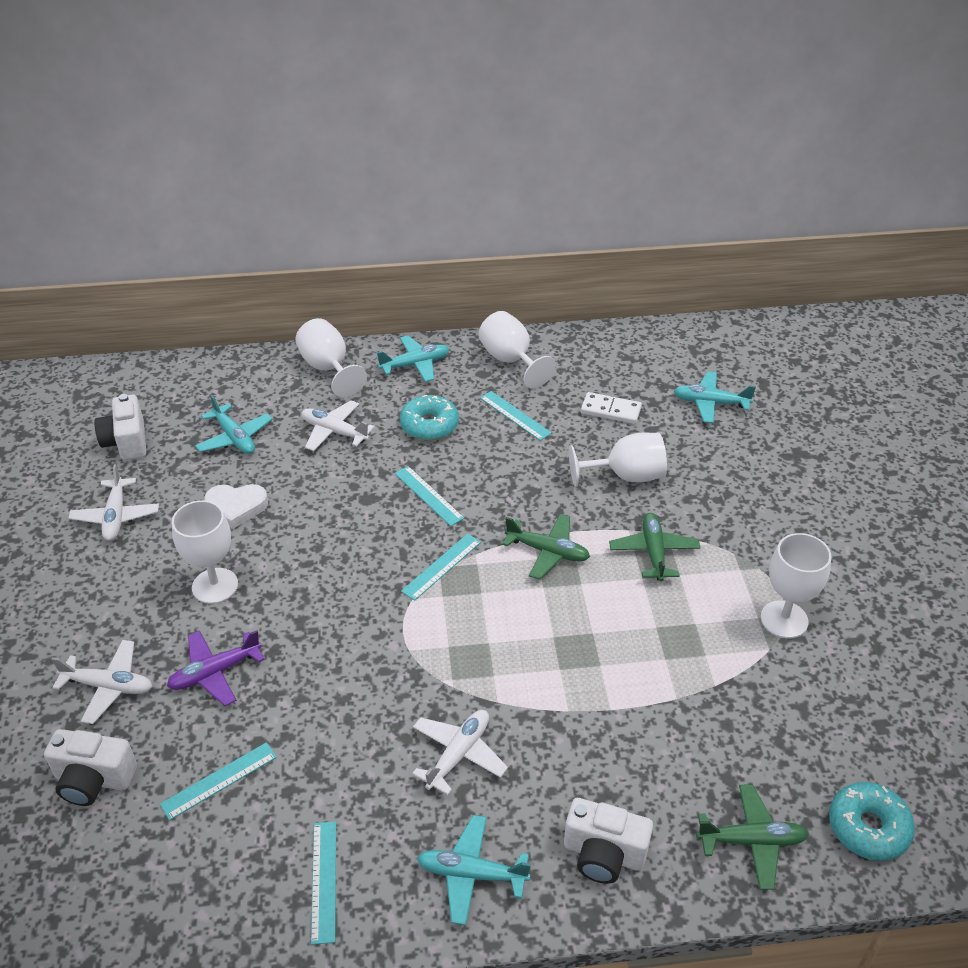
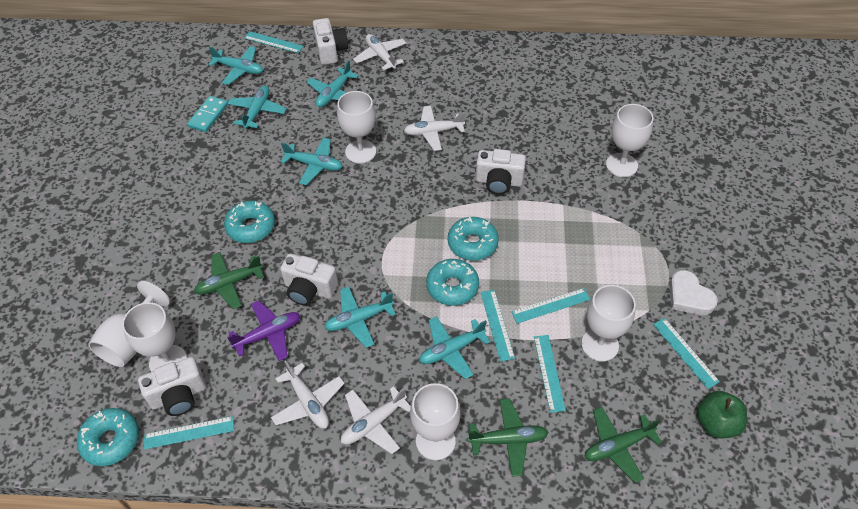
green apple: none = 0 -> [697,391,747,438] = 1
turquoise domino: none = 0 -> [187,96,228,132] = 1
turquoise donut: [400,395,459,440] [829,782,915,861] = 2 -> [77,408,139,466] [224,201,275,243] [426,259,479,306] [448,217,499,261] = 4
turquoise plane: [195,395,272,454] [376,336,449,382] [417,815,531,925] [674,371,756,423] = 4 -> [208,46,263,85] [227,86,287,129] [281,138,343,185] [307,60,359,107] [324,286,396,348] [419,316,490,379] = 6
turquoise ruler: [160,742,277,820] [311,821,336,945] [395,466,464,526] [401,534,481,601] [480,391,552,441] = 5 -> [144,416,234,450] [244,31,304,53] [480,290,515,362] [511,288,590,324] [534,335,566,413] [653,318,720,389] = 6
white camera: [44,729,137,806] [94,394,146,460] [564,798,653,884] = 3 -> [138,357,206,416] [280,254,338,306] [313,18,348,65] [476,149,526,195] = 4
white domino: [581,392,642,424] = 1 -> none = 0
white goblet: [172,500,238,604] [295,318,367,397] [478,311,556,388] [569,433,667,487] [761,533,831,638] = 5 -> [88,281,170,367] [122,302,187,372] [337,91,376,164] [410,383,460,460] [581,285,636,362] [606,104,653,177] = 6

